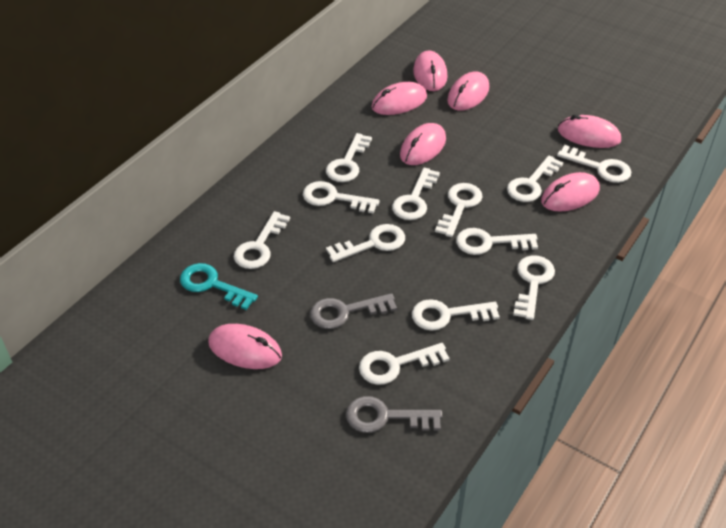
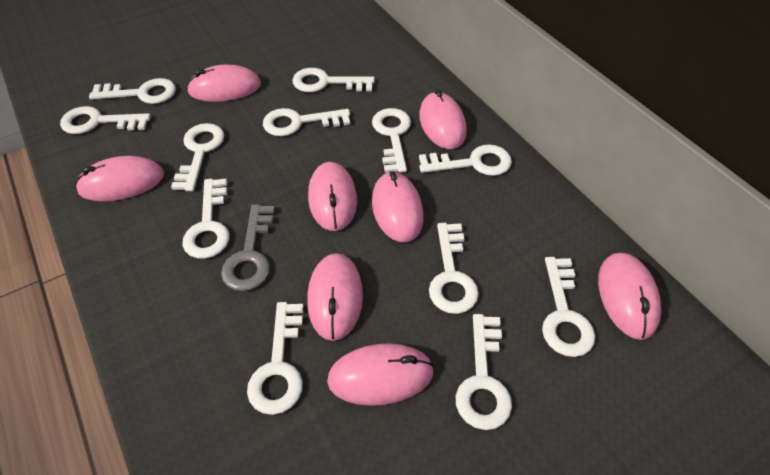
grey key: [310,293,397,329] [346,396,442,433] = 2 -> [221,204,275,291] = 1
pink mouse: [208,324,282,369] [372,82,427,115] [400,123,446,165] [413,50,448,91] [447,71,489,111] [541,172,600,212] [558,114,621,148] = 7 -> [75,156,164,202] [186,65,261,102] [307,253,363,341] [308,162,357,231] [327,343,434,406] [372,171,423,242] [419,89,467,149] [598,253,661,340] = 8
turquoise key: [180,263,258,310] = 1 -> none = 0

